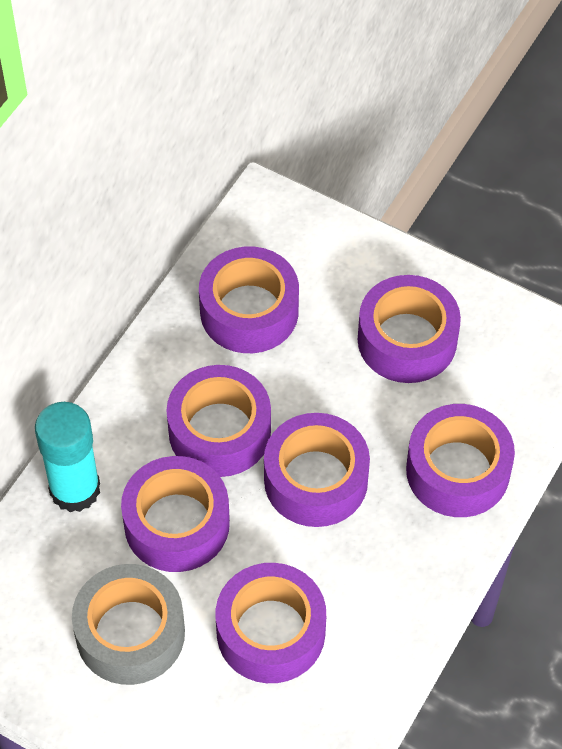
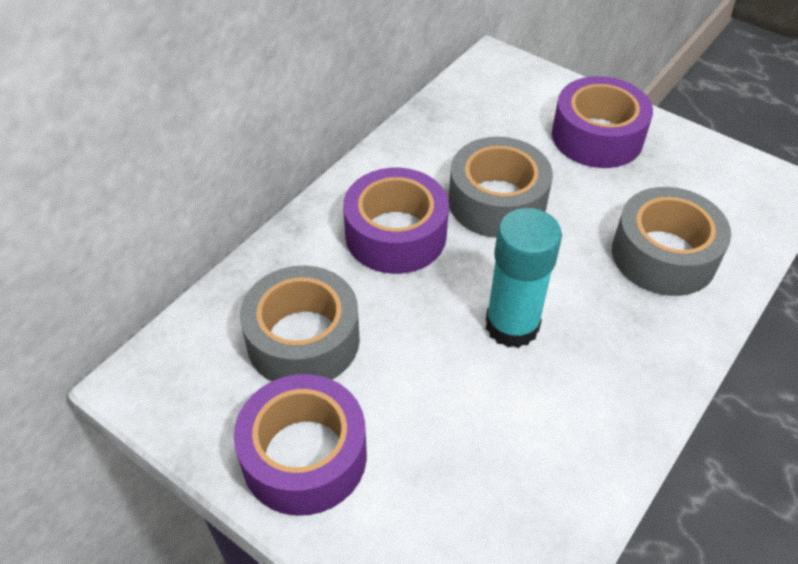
grey tape: [72,564,185,685] = 1 -> [240,265,360,382] [449,137,553,238] [612,187,731,296] = 3
purple tape: [121,456,230,572] [166,365,271,477] [199,246,299,353] [216,563,326,683] [264,413,370,527] [358,275,461,383] [406,404,515,517] = 7 -> [234,374,367,516] [343,168,449,274] [552,76,653,168] = 3

